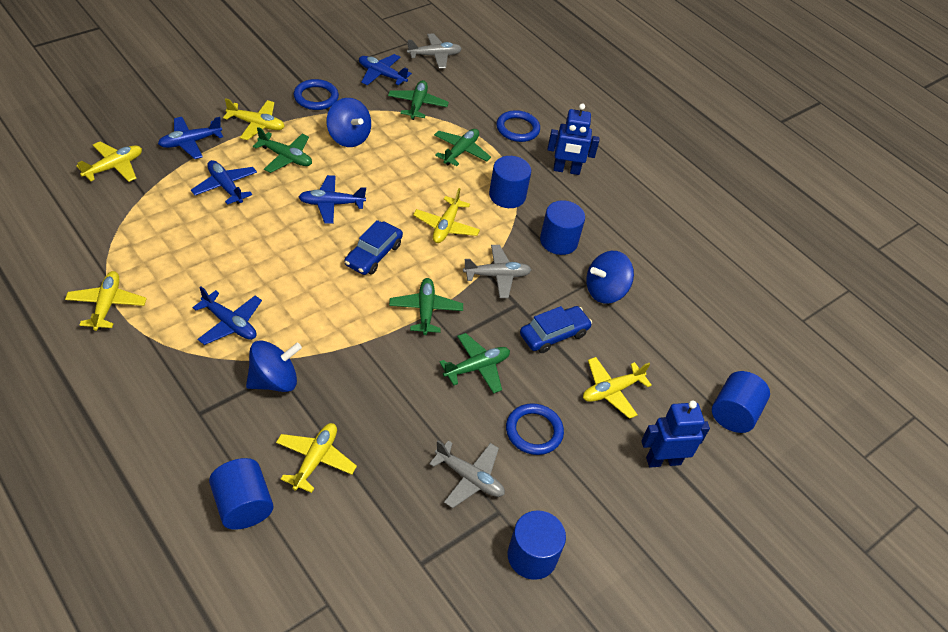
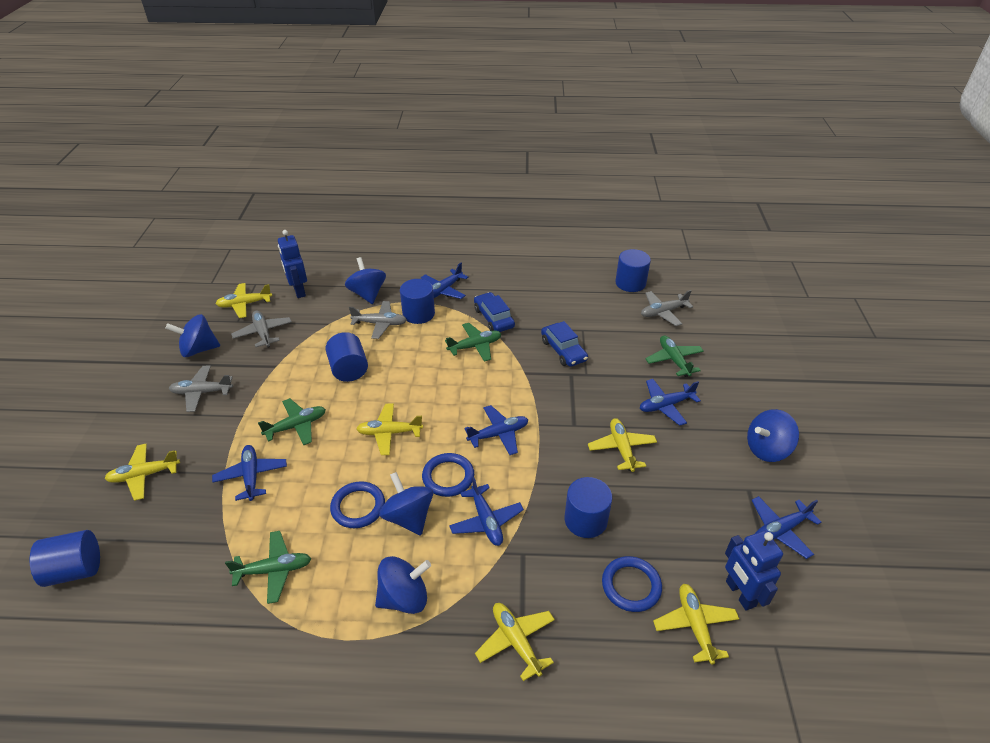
blue plane: [158,117,223,159] [191,160,257,205] [192,286,262,345] [299,175,366,224] [359,54,412,86] = 5 -> [212,445,287,501] [421,263,468,299] [449,476,524,546] [464,405,528,455] [640,379,701,426] [752,496,821,559] = 6
blue spinning top: [246,340,302,392] [326,98,371,147] [586,251,634,304] = 3 -> [165,314,220,357] [345,257,386,304] [375,556,431,614] [379,472,433,536] [747,409,799,462] = 5
green plane: [253,127,312,173] [388,80,449,120] [389,278,463,335] [434,129,491,166] [439,333,510,394] = 5 -> [225,531,311,604] [258,398,326,446] [445,323,501,362] [645,335,704,377] = 4
grey plane: [407,33,462,69] [429,440,505,508] [463,245,532,298] = 3 -> [169,365,233,412] [231,311,292,347] [349,301,407,339] [641,290,693,326] = 4

